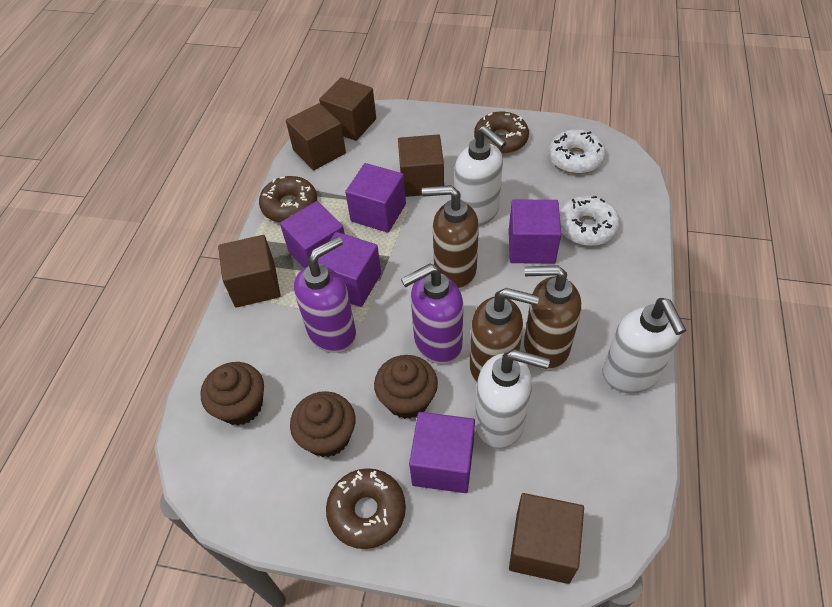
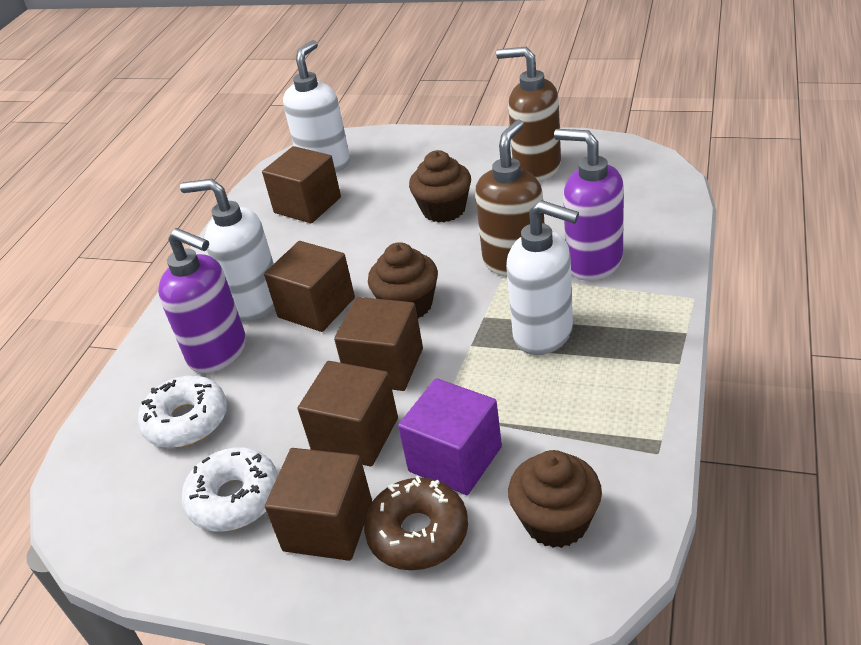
brown donut: [259,176,317,223] [326,468,406,549] [474,112,529,154] = 3 -> [364,476,468,570] = 1
brown soap dispenser: [422,185,479,290] [470,288,539,383] [524,265,581,370] = 3 -> [475,119,545,277] [496,47,561,182] = 2
purple cube: [280,201,345,268] [318,232,381,307] [345,163,406,233] [409,412,475,493] [509,199,561,264] = 5 -> [398,378,502,495] = 1

